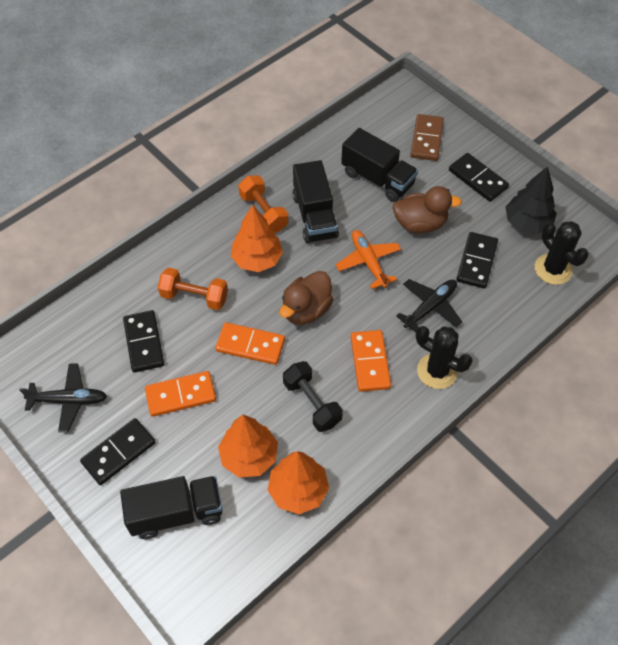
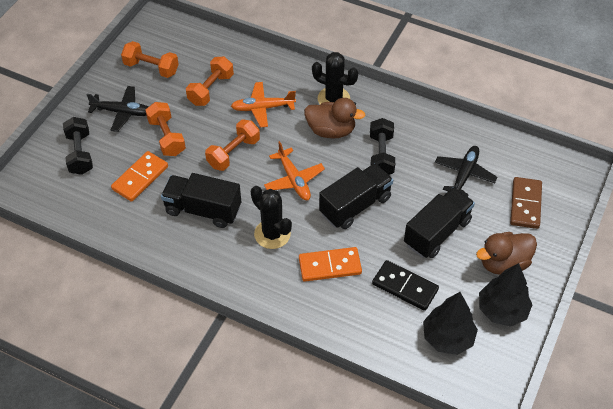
black domino: [80,418,155,485] [123,310,164,373] [449,153,509,202] [456,232,498,288] = 4 -> [372,260,439,311] = 1
black dumbbell: [283,361,343,432] = 1 -> [63,117,93,175] [370,118,395,175] = 2
black tree: [506,166,557,234] = 1 -> [423,292,478,355] [479,263,533,327] = 2
orange domino: [145,371,216,417] [215,322,285,365] [351,330,391,392] = 3 -> [111,151,168,202] [299,247,362,282] = 2
orange dumbbell: [158,267,228,310] [238,176,288,233] = 2 -> [121,41,179,78] [145,102,186,156] [186,57,234,106] [205,119,260,171] = 4
orange plane: [336,230,401,289] = 1 -> [231,82,296,127] [264,141,325,200] = 2
orange tree: [218,415,278,478] [231,205,283,272] [268,451,329,514] = 3 -> none = 0

